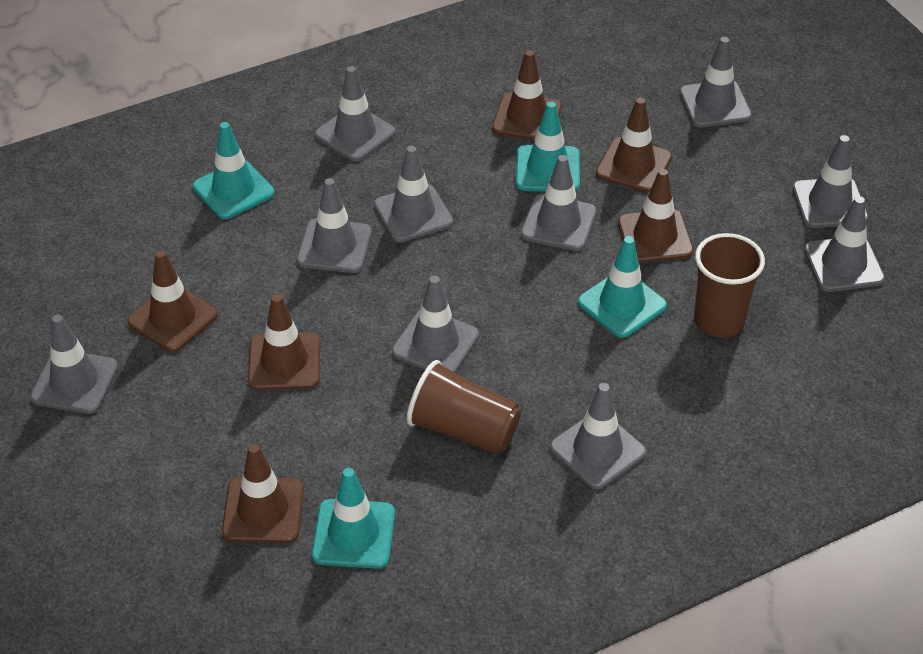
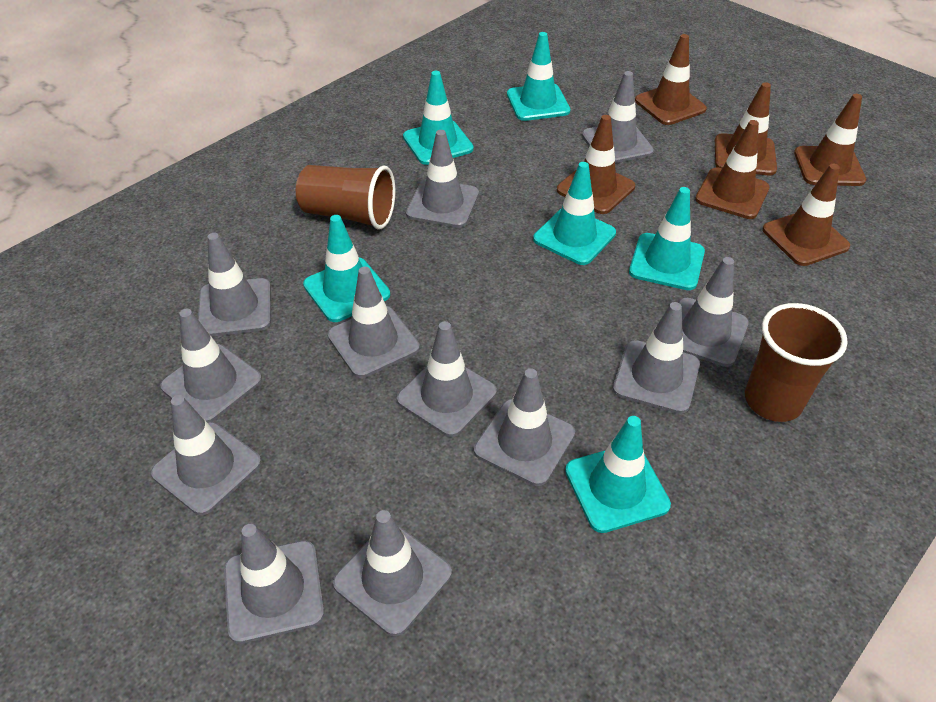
grey traffic cone: [30,314,118,414] [297,178,372,273] [315,66,396,161] [374,146,453,242] [392,275,479,373] [521,155,597,251] [550,383,646,489] [679,37,752,127] [792,135,868,228] [804,196,885,292] = 10 -> [151,395,261,515] [160,309,262,423] [198,233,271,337] [224,524,324,644] [328,267,420,378] [333,510,452,636] [397,321,497,437] [406,130,479,228] [474,368,575,486] [582,71,654,163] [613,302,700,414] [678,257,749,367] = 12
turquoise traffic cone: [193,122,275,219] [312,468,395,569] [516,101,580,192] [578,236,667,338] = 4 -> [303,215,390,322] [403,71,474,165] [507,32,571,121] [533,162,616,265] [565,416,671,533] [629,187,705,290] = 6

